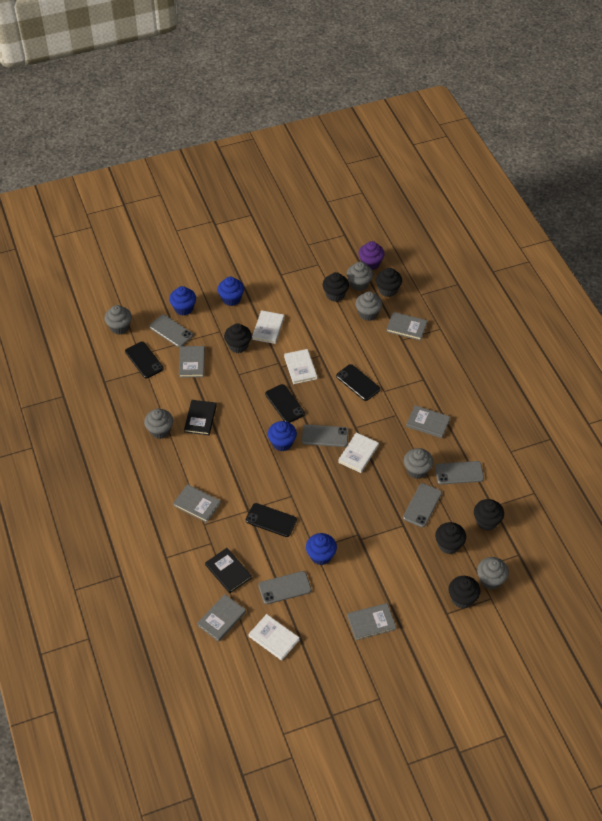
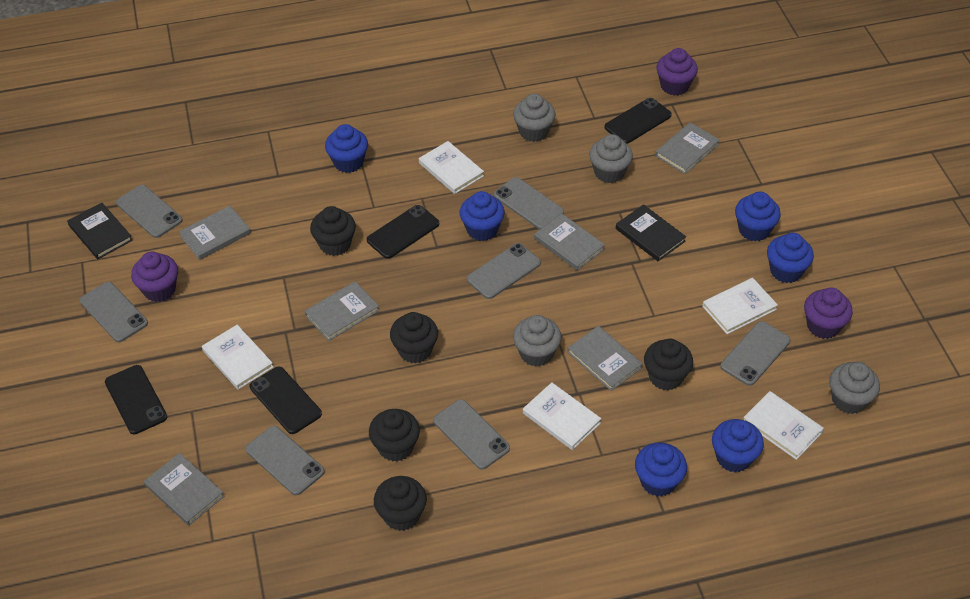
black cupcake: [224,323,252,353] [323,272,349,302] [376,268,402,297] [435,522,466,554] [448,576,480,609] [474,499,504,531] = 6 -> [310,206,356,256] [369,409,420,462] [374,476,427,531] [390,312,438,363] [644,339,693,390] = 5
blue cupcake: [169,286,196,316] [218,277,244,306] [268,421,297,451] [306,533,337,565] = 4 -> [325,124,368,173] [460,191,505,241] [635,442,687,497] [712,419,764,472] [735,192,781,241] [767,233,814,283] = 6
grey cupcake: [104,305,132,335] [144,409,173,439] [347,262,373,291] [355,291,382,321] [404,448,433,479] [477,557,509,589] = 6 -> [513,94,556,142] [513,315,561,367] [589,134,633,183] [829,362,880,414] = 4
grey phone: [150,315,193,347] [258,571,311,604] [302,424,349,447] [403,483,442,527] [435,461,484,485] = 5 -> [80,282,148,342] [116,185,183,238] [246,426,325,495] [433,399,510,470] [467,243,541,299] [494,177,564,229] [720,321,791,386] = 7
purple cupcake: [358,241,385,270] = 1 -> [131,252,178,302] [656,48,698,96] [804,288,853,339] = 3
white book: [249,614,300,661] [252,310,284,344] [284,349,317,384] [338,432,379,473] = 4 -> [202,325,273,390] [419,141,484,194] [523,382,601,450] [702,278,778,334] [743,391,824,460] = 5

